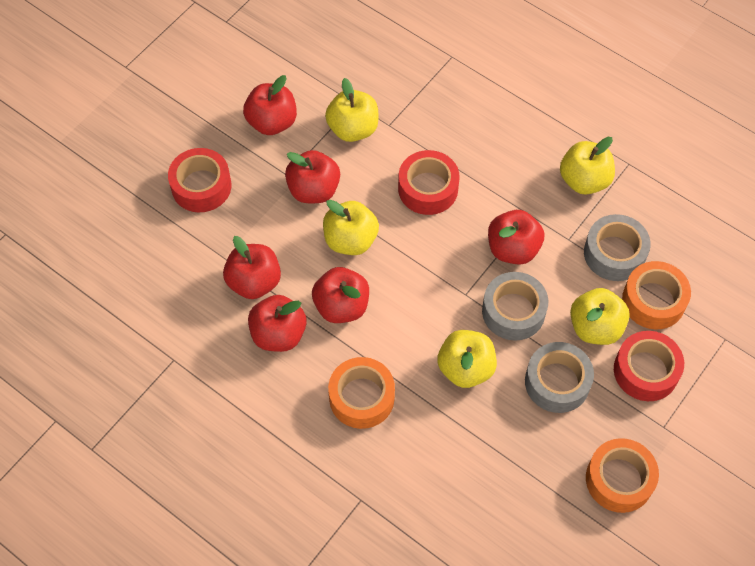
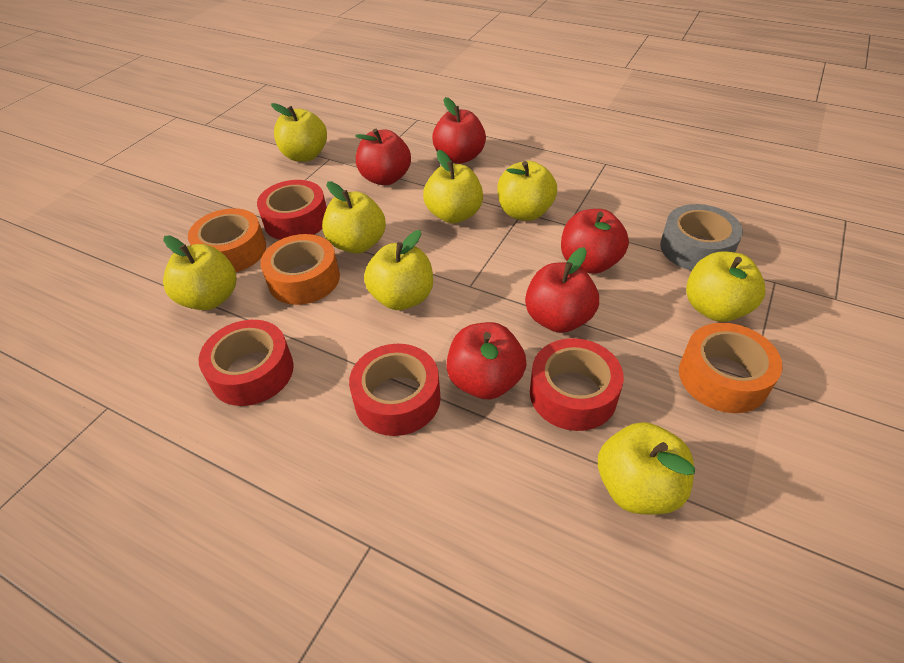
grey tape: [482,272,548,340] [525,342,594,413] [584,214,651,281] = 3 -> [660,204,743,271] = 1
red apple: [223,236,281,299] [243,75,297,135] [248,295,307,352] [285,150,340,203] [312,267,369,323] [488,210,544,265] = 6 -> [355,129,411,185] [432,97,486,164] [446,322,527,399] [525,247,599,333] [561,209,629,274] = 5
red tape: [168,148,231,212] [398,150,460,215] [614,331,684,401] = 3 -> [199,320,294,406] [257,180,327,240] [349,344,441,436] [530,338,624,431] = 4
yellow apple: [323,200,379,255] [325,78,378,142] [437,330,497,388] [560,137,615,195] [570,288,630,345] = 5 -> [163,236,236,310] [271,103,327,162] [322,181,386,254] [364,230,433,310] [423,150,483,223] [497,161,557,221] [598,422,695,514] [686,252,765,322] = 8

